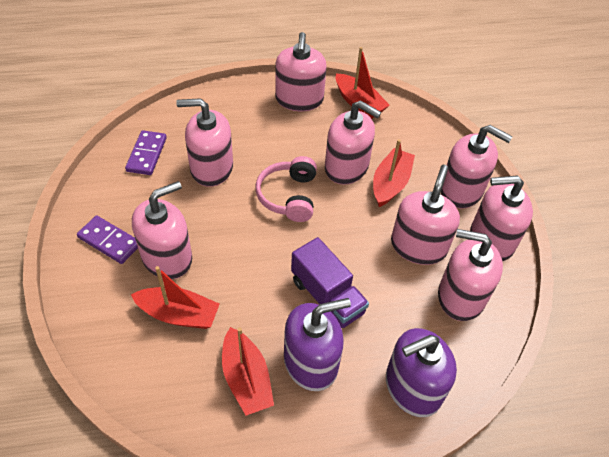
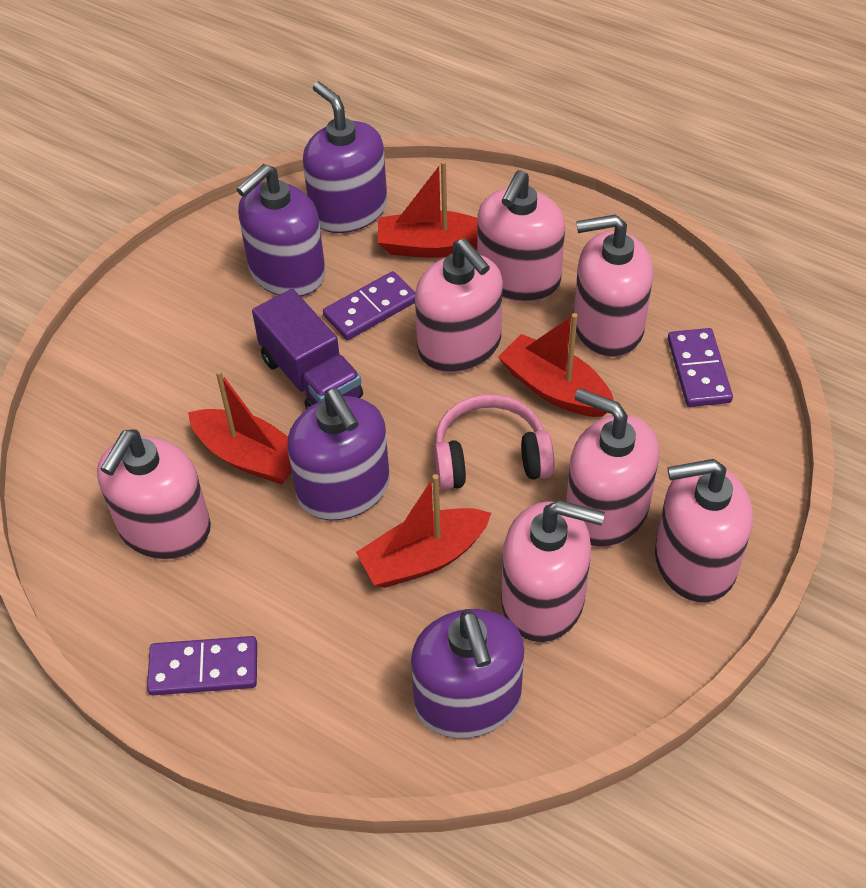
pink soap dispenser: [132,181,192,279] [176,98,233,187] [275,32,327,111] [325,100,381,185] [391,165,460,265] [438,229,503,321] [441,125,513,208] [470,175,533,261] = 8 -> [97,429,211,560] [415,238,503,373] [477,170,565,302] [501,500,605,642] [566,388,659,547] [574,214,653,357] [655,459,753,603] = 7
purple domino: [77,216,138,264] [125,130,167,175] = 2 -> [147,636,257,695] [323,271,415,340] [668,328,733,407] = 3
purple soap dispenser: [284,298,351,391] [386,328,457,417] = 2 -> [237,164,326,296] [287,389,390,520] [303,82,387,233] [411,609,524,738] = 4

